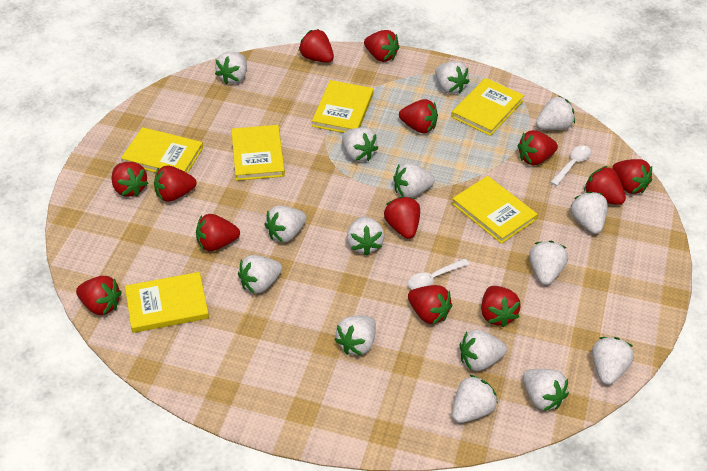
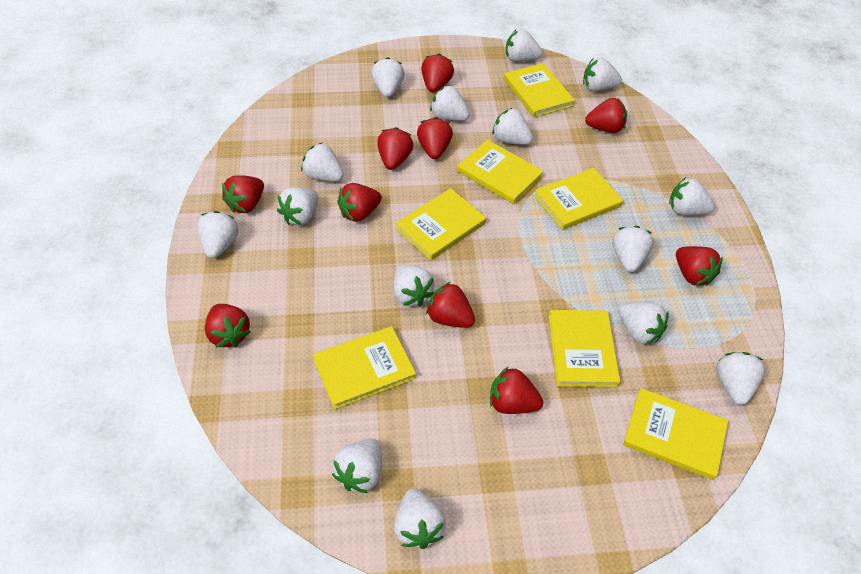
red strawberry: [76,276,122,315] [111,162,148,197] [154,166,197,202] [196,214,240,251] [299,29,334,63] [364,30,400,62] [384,196,420,239] [399,99,438,133] [408,285,452,325] [481,286,521,327] [518,130,558,165] [584,166,626,205] [612,159,652,194] = 13 -> [205,304,250,348] [222,175,264,213] [337,183,382,222] [377,127,413,170] [417,117,453,159] [421,54,454,92] [426,282,475,328] [490,366,543,414] [585,98,627,133] [676,246,723,286] = 10
white spoon: [408,258,469,289] [550,145,591,186] = 2 -> none = 0
yellow book: [121,127,203,173] [125,272,209,333] [231,125,285,181] [312,80,374,133] [451,78,524,136] [452,176,538,244] = 6 -> [313,326,416,410] [396,188,486,260] [457,140,544,204] [504,63,575,117] [534,168,623,230] [549,310,621,387] [623,388,728,480] = 7

